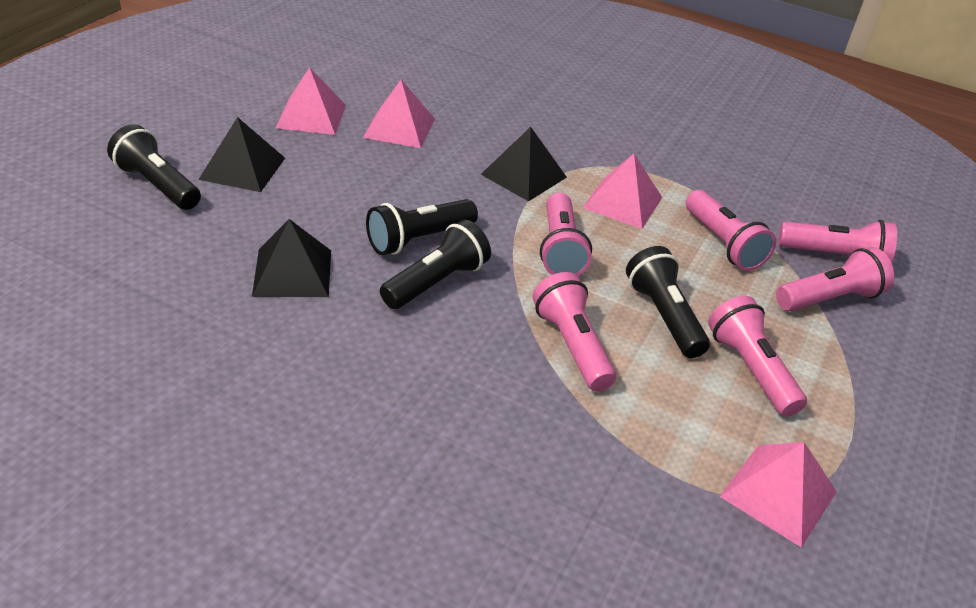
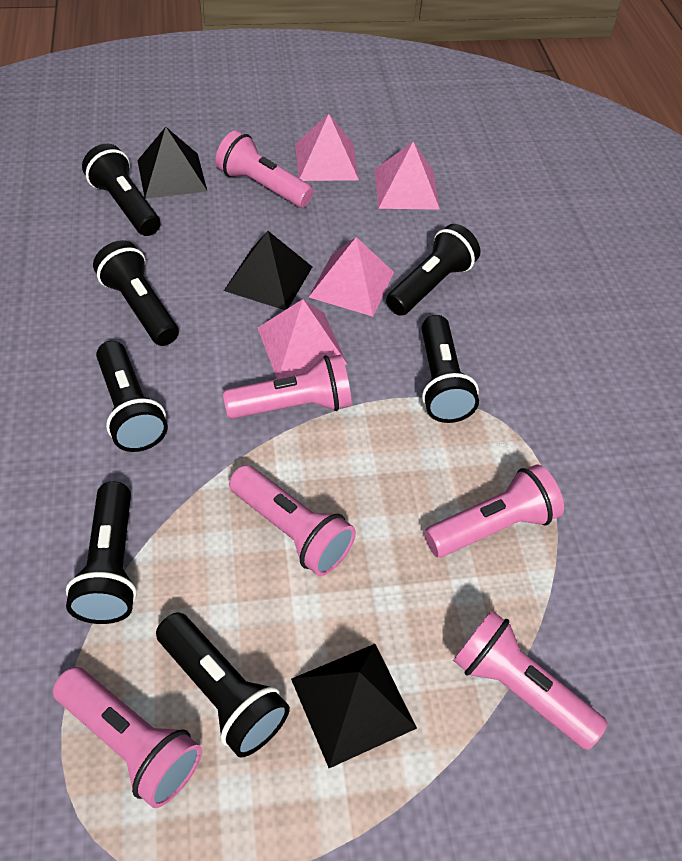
black flashlight: [107,124,201,210] [366,199,478,255] [380,220,491,309] [626,246,710,358] = 4 -> [66,482,137,624] [82,144,160,236] [93,240,179,346] [96,341,168,452] [156,612,290,758] [386,224,480,316] [422,315,479,423] = 7

